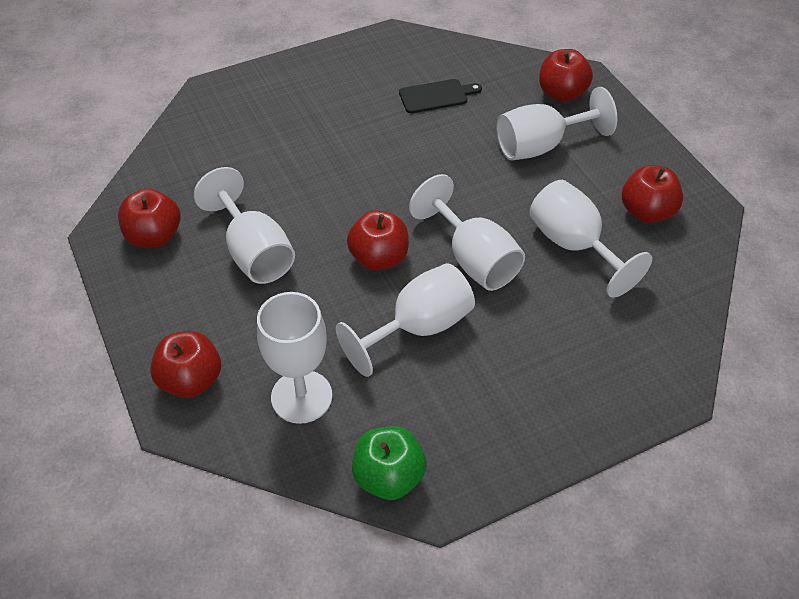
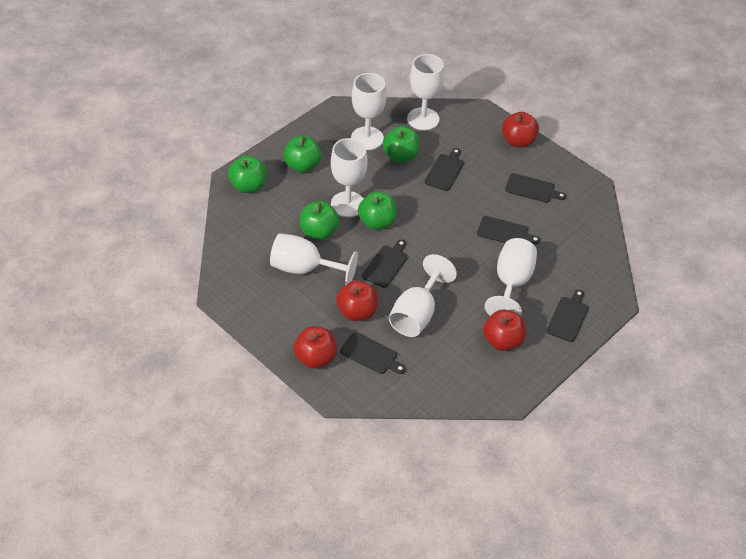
black cutting board: [399,79,482,113] = 1 -> [340,332,406,374] [362,240,408,288] [425,148,464,191] [477,216,540,244] [505,173,566,203] [547,290,589,342] = 6
green apple: [352,426,427,500] = 1 -> [228,156,267,193] [283,136,322,173] [300,201,340,240] [358,192,397,230] [383,126,420,163] = 5
red apple: [118,188,181,247] [150,331,221,398] [347,210,409,271] [539,49,593,102] [622,165,683,223] = 5 -> [293,326,337,369] [336,280,378,321] [483,309,526,351] [502,112,539,148] = 4

